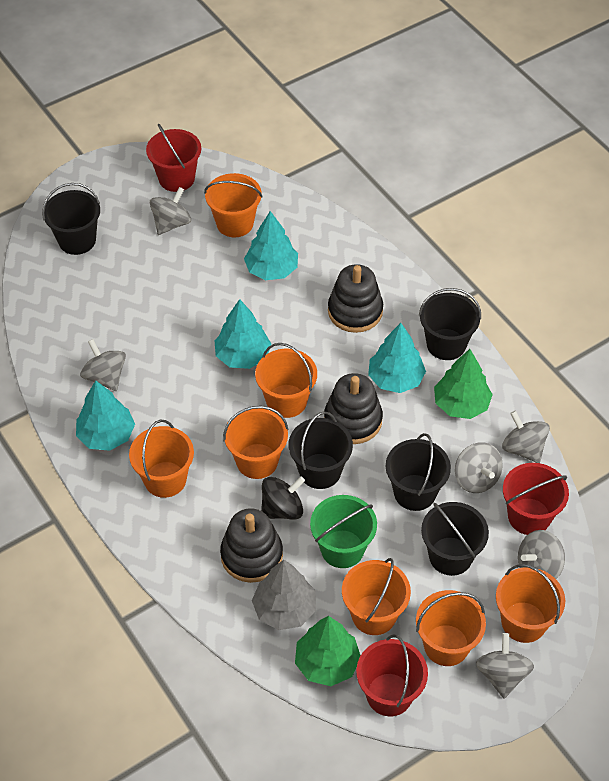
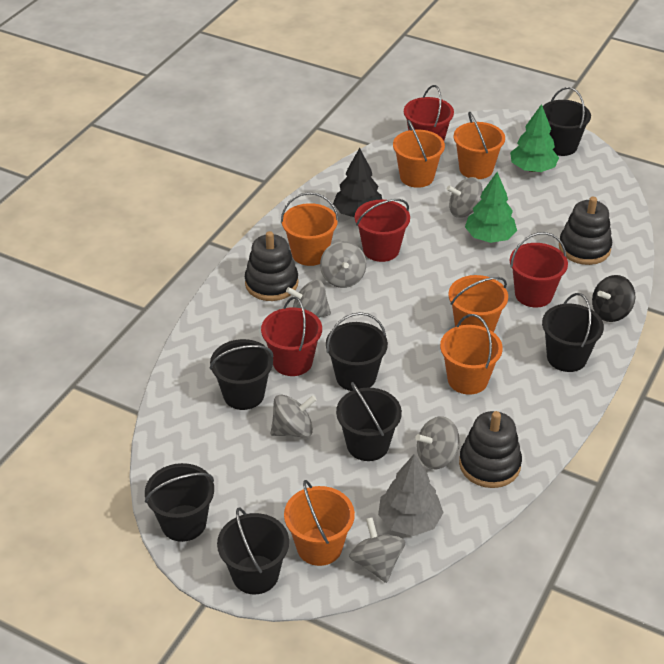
black bucket: [42,183,100,255] [288,411,353,489] [386,433,451,511] [419,288,481,360] [421,502,489,576] = 5 -> [145,463,214,542] [210,339,274,410] [217,508,289,594] [326,312,388,391] [336,382,402,461] [542,293,604,372] [543,87,591,156] = 7
black tree: none = 0 -> [333,148,383,217] = 1
green bucket: [310,495,377,568] = 1 -> none = 0
orange bucket: [129,420,194,498] [204,173,263,237] [223,406,289,479] [255,343,317,418] [342,558,411,635] [416,590,486,666] [496,564,565,643] = 7 -> [281,192,339,266] [284,480,355,566] [393,119,445,188] [440,314,503,395] [449,275,508,332] [454,112,505,179] = 6
red bucket: [146,124,201,192] [356,634,428,716] [503,463,569,535] = 3 -> [261,297,322,376] [355,199,410,262] [404,85,454,141] [510,232,568,307] = 4
turquoise tree: [76,381,135,451] [214,299,271,369] [244,211,298,280] [368,323,426,393] = 4 -> none = 0

